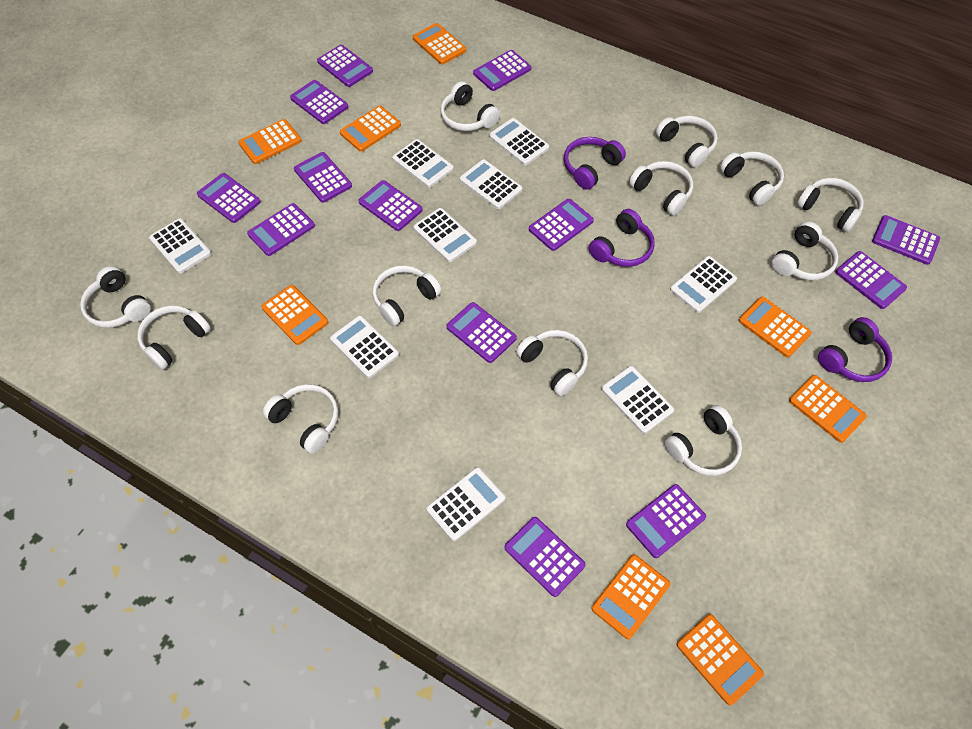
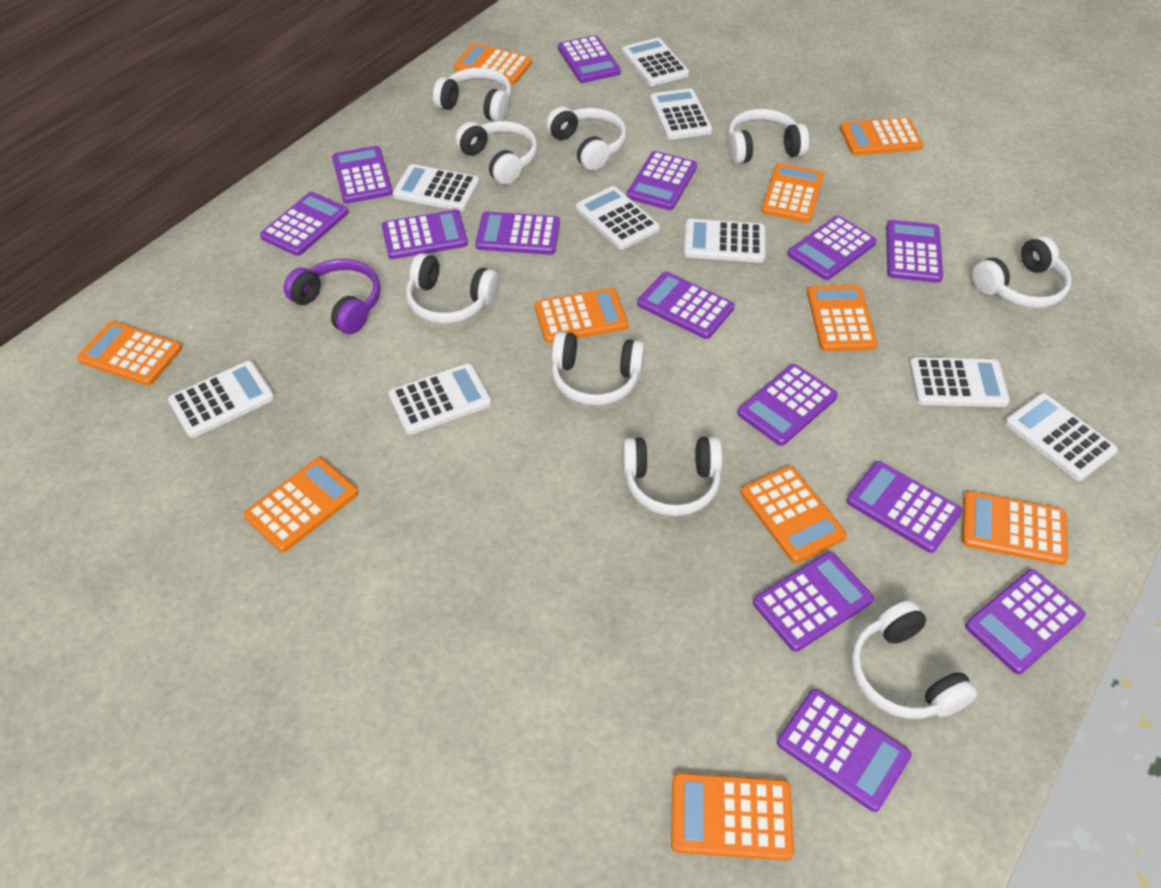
orange calculator: [238,119,302,164] [261,285,328,345] [340,106,401,152] [413,23,466,65] [591,554,671,639] [677,614,764,706] [739,297,812,357] [789,375,867,443] = 8 -> [77,321,182,386] [244,457,358,552] [454,43,532,85] [535,288,628,343] [671,772,794,861] [741,466,847,563] [761,163,824,223] [807,285,878,351] [840,117,923,155] [962,491,1068,565] = 10
purple calculator: [197,173,261,223] [247,203,315,256] [290,80,348,124] [294,152,352,203] [317,45,373,87] [358,180,423,231] [446,302,517,363] [473,50,531,91] [504,517,586,597] [529,199,594,251] [626,484,706,558] [835,251,907,309] [872,215,940,265] = 13 -> [260,192,349,256] [332,146,393,203] [382,210,468,259] [475,212,560,255] [558,35,621,83] [627,151,697,210] [637,272,735,339] [737,364,838,446] [753,552,874,652] [777,689,912,812] [788,216,877,280] [846,461,962,553] [886,220,943,283] [965,569,1086,674] = 14
purple headphones: [564,137,626,190] [589,209,655,267] [818,317,892,382] = 3 -> [283,259,380,334] = 1
white headphones: [80,266,151,328] [137,305,211,370] [263,384,338,454] [372,265,441,326] [440,81,500,131] [516,330,588,396] [629,161,693,215] [656,116,718,167] [664,405,742,476] [720,151,784,206] [771,221,839,280] [797,178,864,232] = 12 -> [406,253,499,324] [433,67,512,121] [455,121,537,185] [546,107,627,171] [551,331,645,406] [622,437,723,516] [728,109,809,164] [851,600,977,719] [972,236,1072,308] = 9

